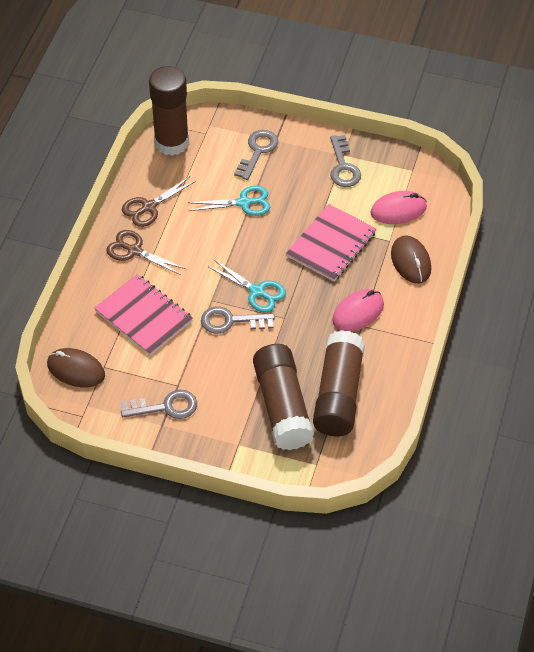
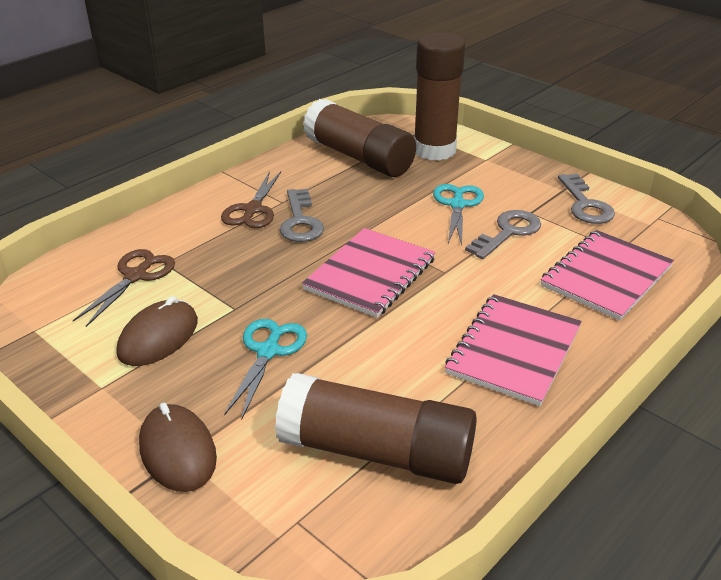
grey key: [121,390,197,419] [201,306,275,334] [234,130,278,180] [330,135,361,187] = 4 -> [280,189,324,242] [465,210,541,259] [558,174,615,224] = 3
pink mouse: [332,289,384,332] [370,191,427,224] = 2 -> none = 0
pink notebook: [94,274,193,356] [286,204,376,281] = 2 -> [302,228,436,318] [445,294,582,406] [541,230,674,320] = 3

